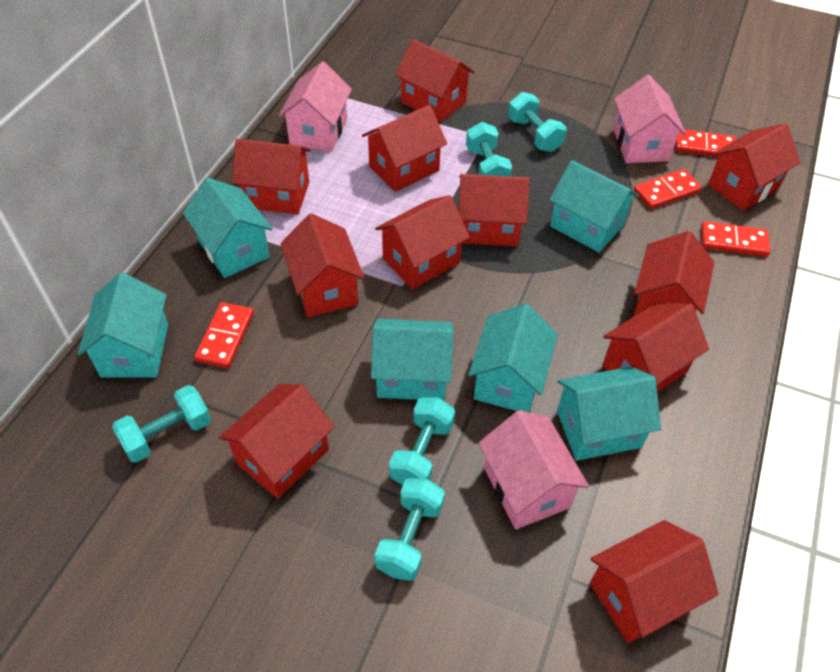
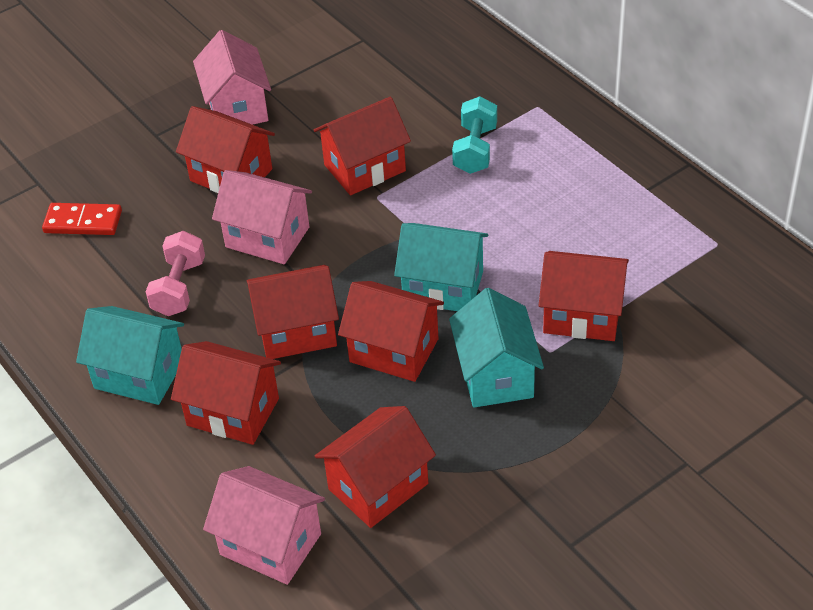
pink dumbbell: none = 0 -> [146,231,205,316] = 1
red domino: [194,302,254,368] [634,169,702,209] [675,129,736,157] [701,221,770,257] = 4 -> [42,203,122,235] = 1
red house: [219,384,334,499] [232,139,311,214] [280,213,365,317] [362,105,447,192] [375,195,470,289] [395,39,474,123] [458,174,530,246] [590,520,719,643] [602,303,709,393] [633,231,714,317] [708,123,801,211] = 11 -> [171,341,281,445] [176,106,275,193] [247,265,339,359] [314,97,411,195] [315,406,436,528] [338,281,444,382] [539,251,629,341] = 7
turquoise dumbbell: [112,385,211,463] [375,478,445,581] [389,397,455,485] [466,122,512,176] [508,92,567,152] = 5 -> [452,96,497,174] = 1
turquoise house: [78,273,168,378] [183,178,272,278] [371,319,454,401] [468,304,558,413] [549,160,639,253] [557,367,661,461] = 6 -> [76,306,184,405] [394,223,488,311] [449,288,544,408] = 3

